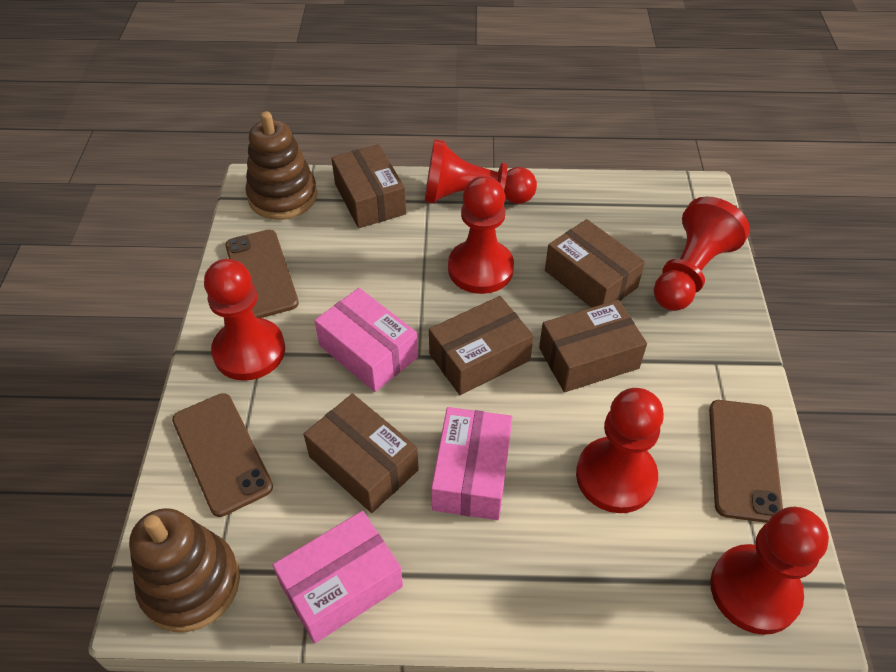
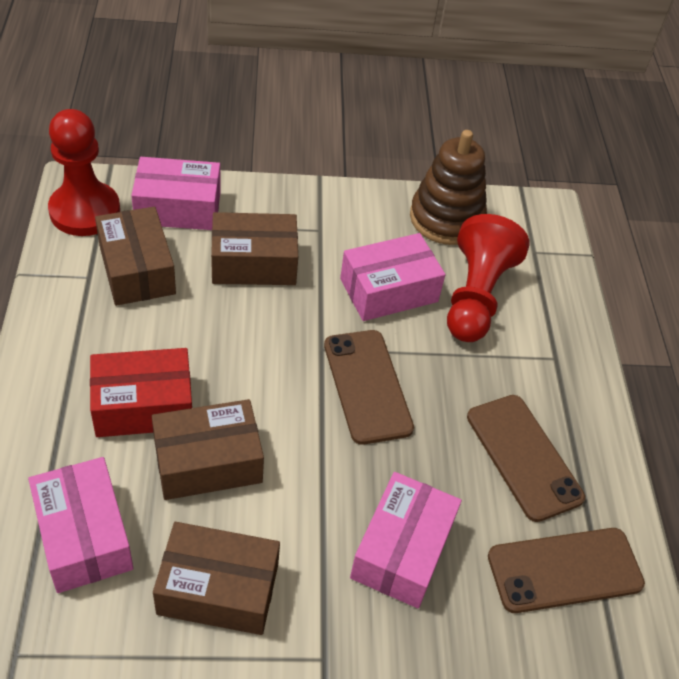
brown box: [303,393,419,513] [331,144,406,228] [429,296,534,395] [539,300,647,392] [545,219,645,308] = 5 -> [95,206,176,306] [152,399,264,500] [153,522,280,635] [211,212,298,285] = 4
brown stacking toy: [129,508,240,632] [246,111,317,220] = 2 -> [410,130,487,245] = 1
pink box: [273,511,403,643] [314,288,418,392] [431,407,512,520] = 3 -> [28,457,133,593] [131,157,221,230] [340,233,445,321] [350,472,462,608] = 4
red box: none = 0 -> [90,348,192,437] = 1
red pawn: [204,259,285,381] [425,139,537,204] [448,176,514,294] [576,388,664,513] [654,196,750,311] [710,507,829,635] = 6 -> [48,109,120,236] [447,214,529,342] = 2

